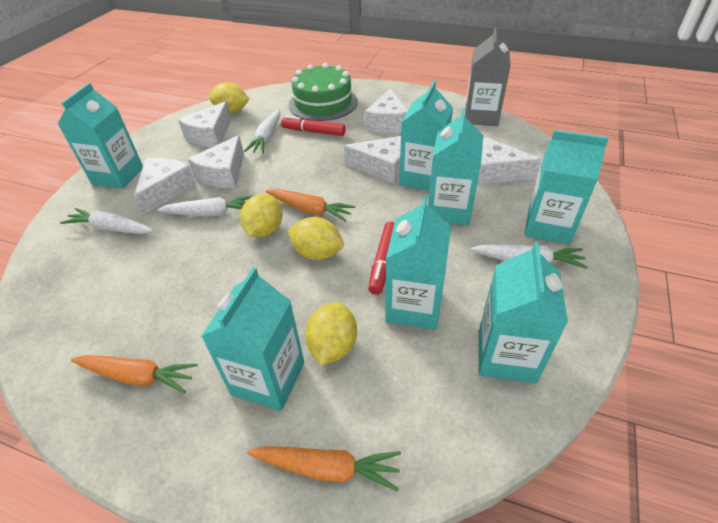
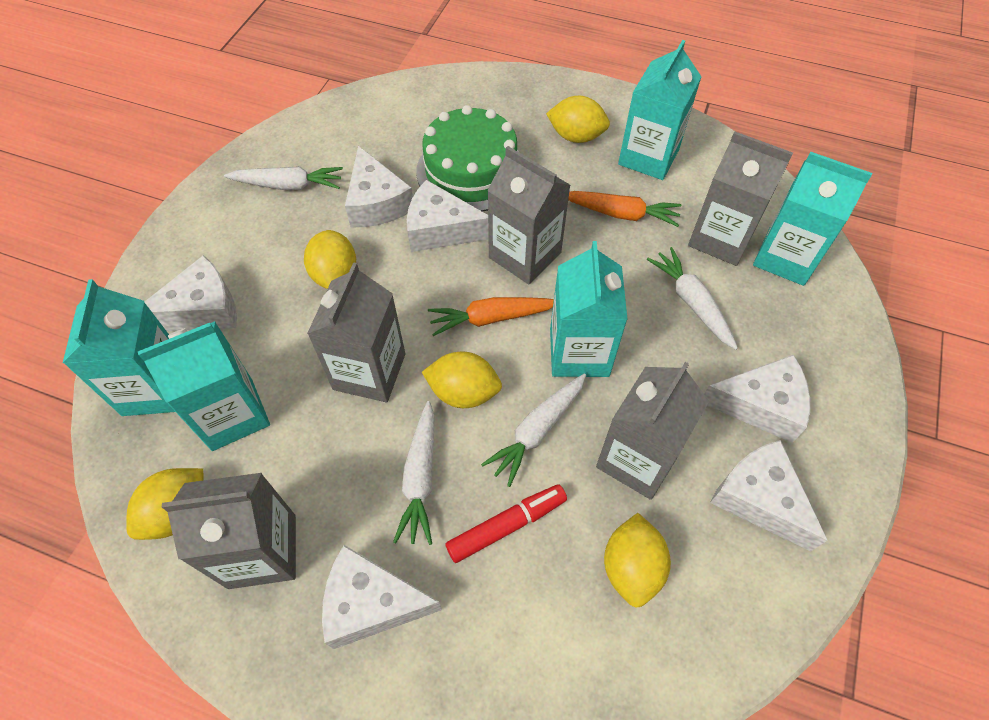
grey carton: [465,28,511,126] = 1 -> [162,473,296,589] [307,262,405,402] [487,146,571,284] [596,362,709,500] [688,131,793,266] = 5
orange carrot: [71,355,198,393] [247,446,401,492] [266,189,355,222] = 3 -> [428,297,554,336] [568,191,681,227] = 2
red marker: [281,116,346,136] [368,221,395,295] = 2 -> [445,484,567,563] = 1
turquoise carton: [58,83,143,189] [201,267,304,411] [385,196,451,330] [399,81,453,191] [428,108,483,226] [479,241,568,383] [525,130,609,245] = 7 -> [63,279,175,416] [138,321,270,451] [550,241,628,377] [618,40,702,180] [753,152,873,286] = 5
yellow lemon: [209,82,249,113] [240,194,283,237] [287,217,344,260] [305,302,357,365] = 4 -> [126,468,204,540] [304,230,356,289] [422,351,502,408] [546,96,610,143] [604,513,671,608] = 5

